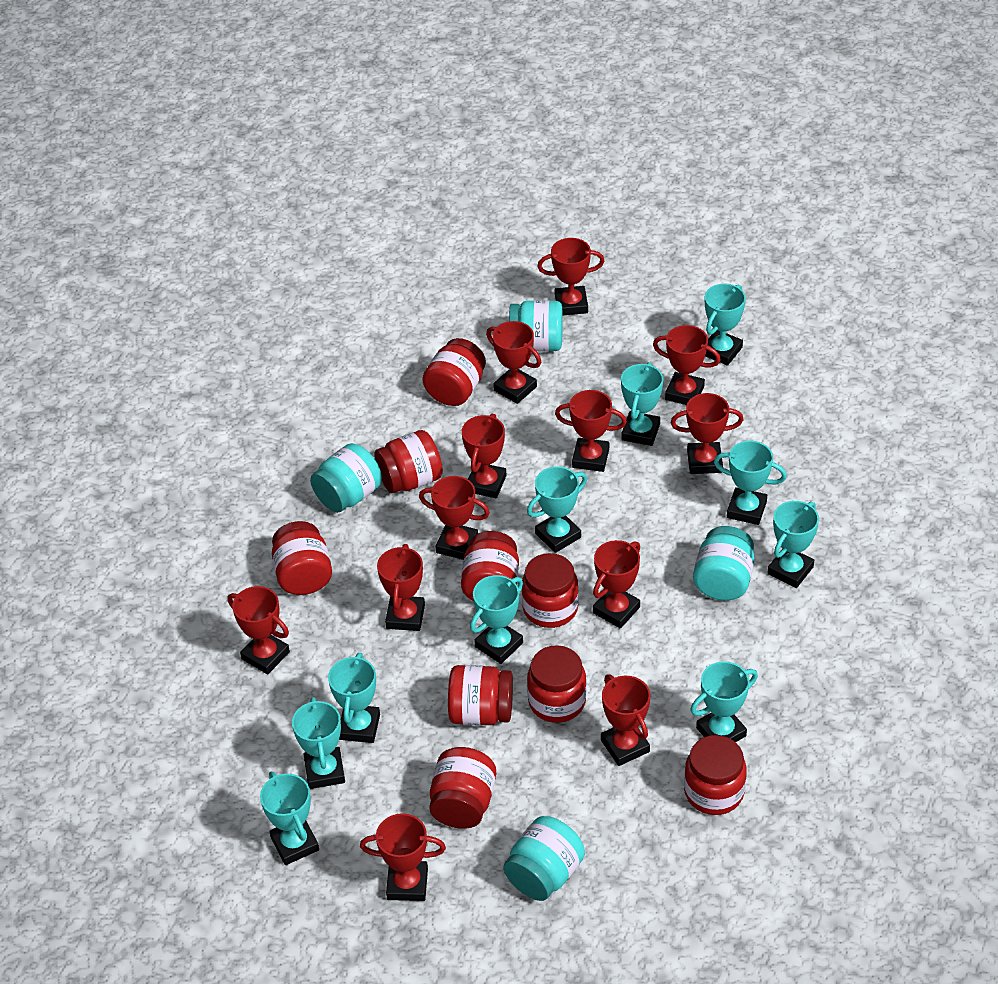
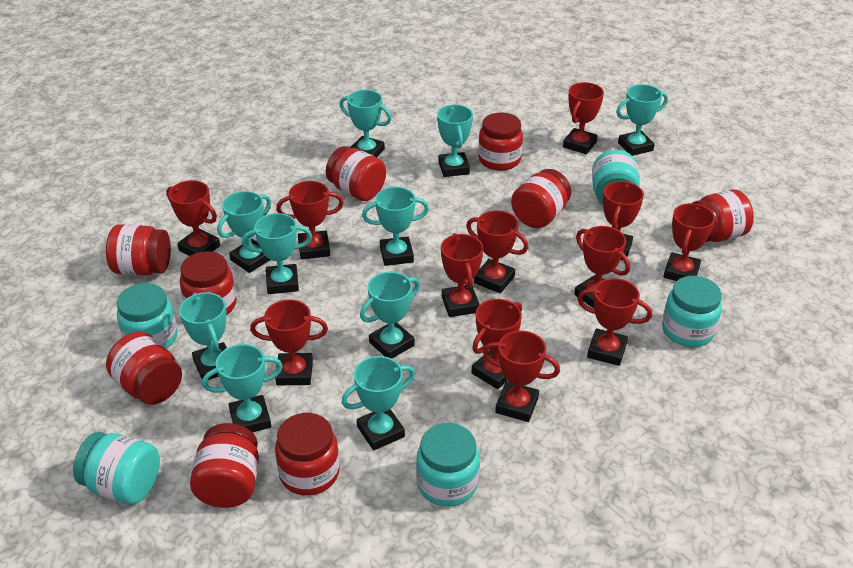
turquoise jar: [310,443,382,513] [503,816,585,901] [509,300,563,351] [693,526,754,601] = 4 -> [73,432,160,505] [117,283,177,349] [416,423,479,507] [592,150,640,206] [662,276,722,347] = 5

